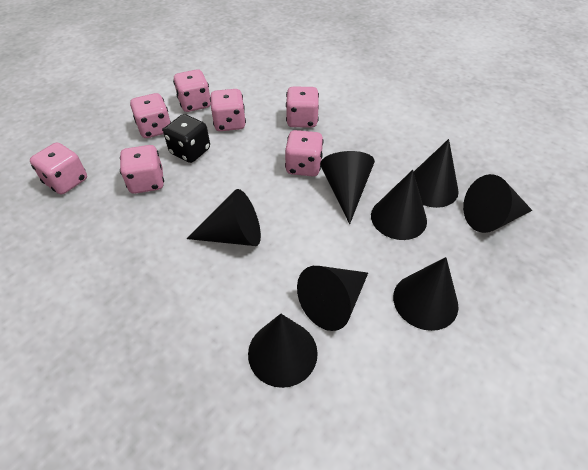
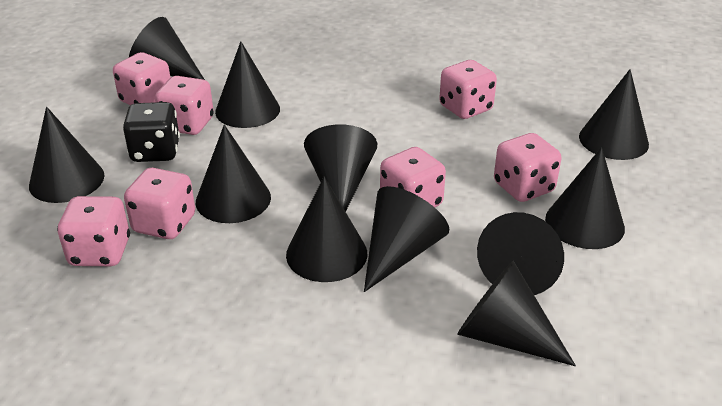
black cone: [187,189,261,246] [248,314,318,388] [297,266,368,331] [320,151,375,224] [371,170,427,240] [393,257,458,331] [414,139,459,208] [463,174,532,233] = 8 -> [29,107,104,203] [129,17,205,80] [196,125,271,223] [215,41,280,128] [286,177,367,282] [304,124,377,212] [364,186,449,292] [457,261,576,366] [477,212,564,295] [545,147,625,249] [579,69,649,160] = 11

